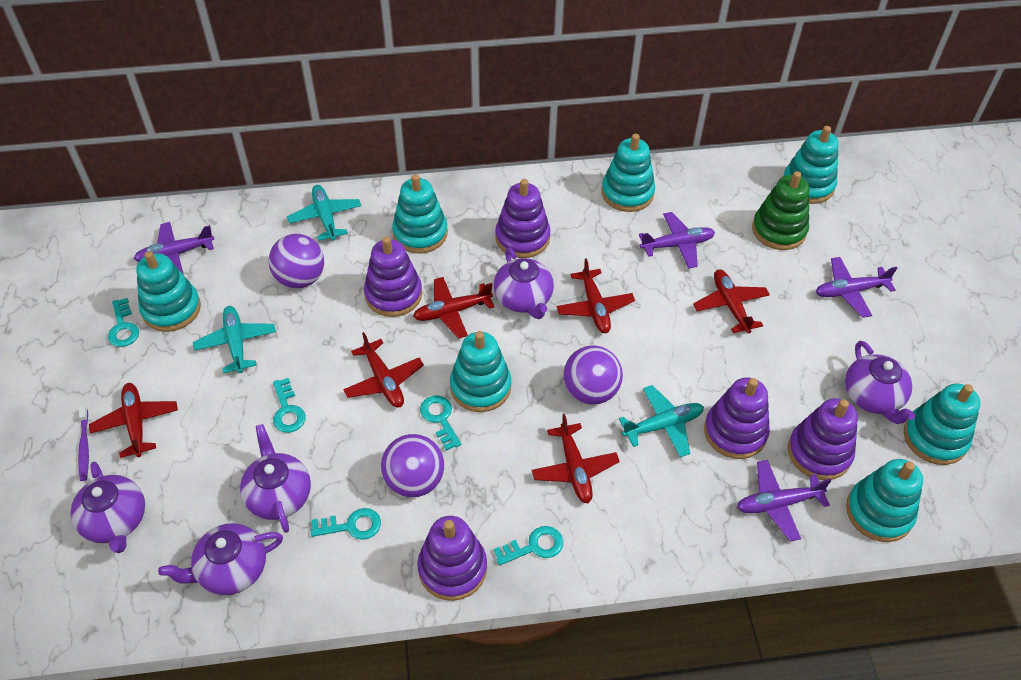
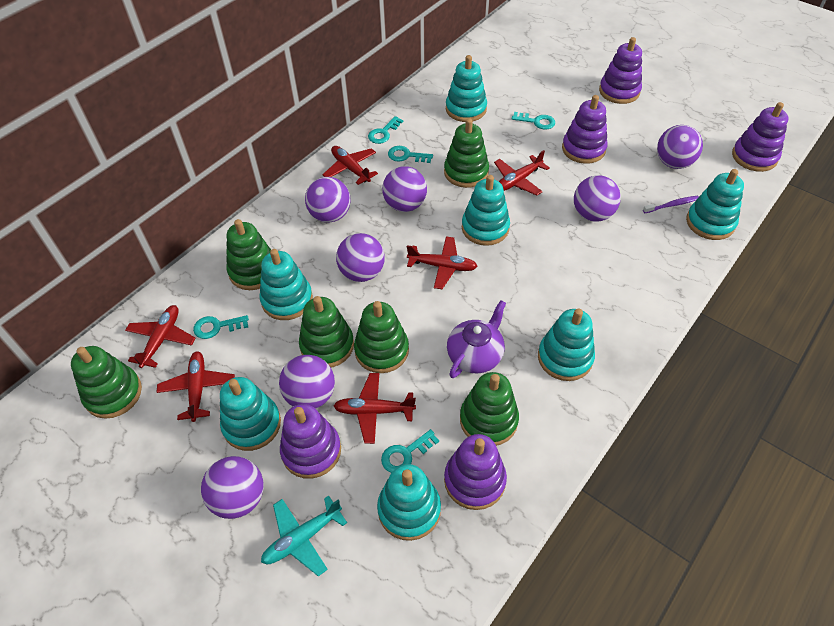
green stacking toy: [752,171,809,250] = 1 -> [71,346,142,419] [227,219,271,290] [299,296,354,367] [354,301,409,373] [444,118,489,188] [460,372,519,446] = 6
purple ball: [269,234,324,288] [381,434,444,497] [563,345,623,405] = 3 -> [201,456,264,519] [279,355,335,409] [305,177,351,222] [336,233,385,282] [382,166,427,212] [574,175,621,222] [657,125,703,169] = 7
purple plane: [134,222,214,275] [639,212,715,269] [737,460,832,542] [816,257,897,318] = 4 -> none = 0
purple teapot: [71,462,145,553] [158,523,283,595] [240,424,311,533] [494,248,554,319] [845,341,915,424] = 5 -> [447,300,506,378] = 1
turquoise plane: [193,306,276,373] [287,185,361,241] [619,385,704,457] = 3 -> [261,495,347,576] = 1

